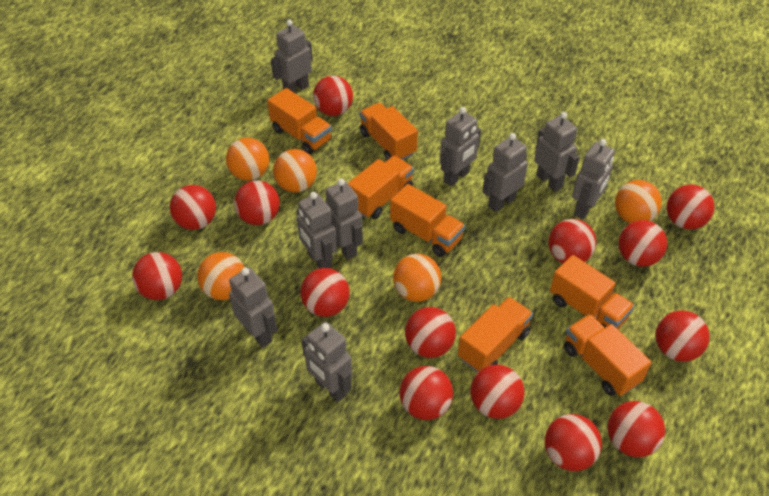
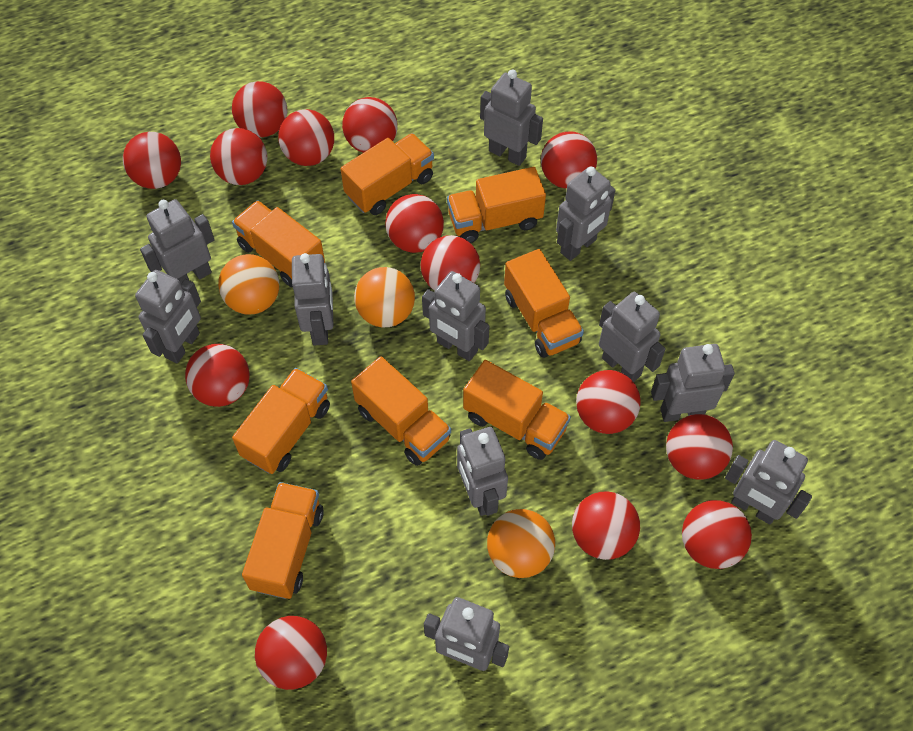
grey robot: [229,267,277,348] [271,19,313,94] [297,192,337,269] [301,322,352,402] [326,179,363,260] [440,107,481,186] [482,133,528,212] [534,112,580,192] [572,139,615,220] = 9 -> [135,270,201,363] [140,199,215,283] [292,253,334,345] [422,271,489,361] [424,597,509,671] [457,427,508,516] [480,70,543,166] [556,166,615,261] [599,292,666,382] [651,344,735,422] [725,440,812,524] = 11
orange ball: [197,252,245,300] [226,138,269,181] [273,149,317,192] [393,254,441,302] [615,180,662,223] = 5 -> [218,254,279,315] [354,267,415,327] [487,509,555,578] = 3
orange truck: [267,88,332,154] [348,156,414,219] [359,103,418,160] [390,184,465,257] [458,297,533,373] [550,255,635,329] [564,314,652,396] = 7 -> [232,200,325,287] [232,368,330,474] [242,482,324,599] [341,133,434,215] [351,356,451,466] [447,167,546,243] [463,360,571,460] [504,249,584,358] = 8

